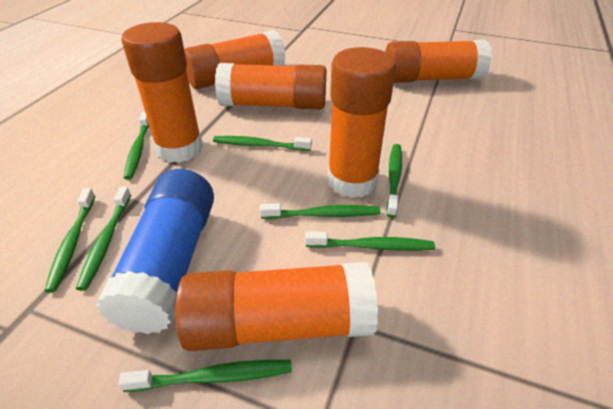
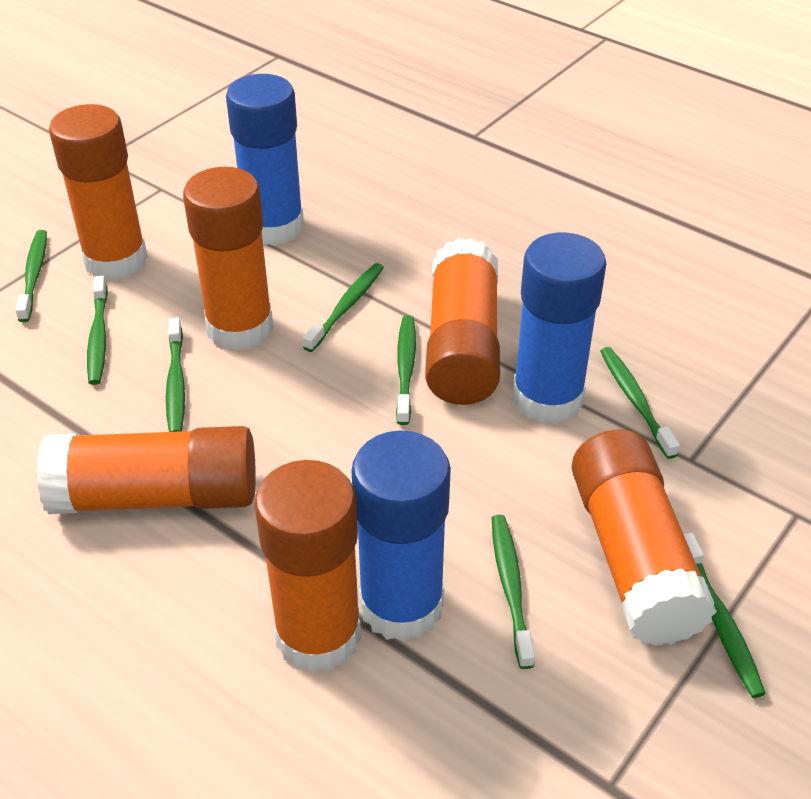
blue glue stick: [96,169,214,334] = 1 -> [226,74,304,246] [351,431,451,642] [513,233,606,425] = 3

